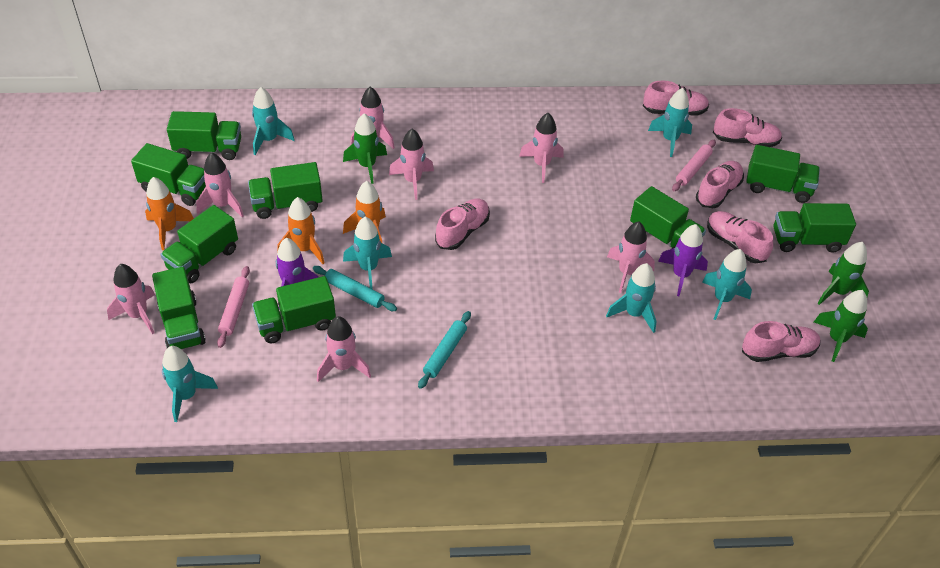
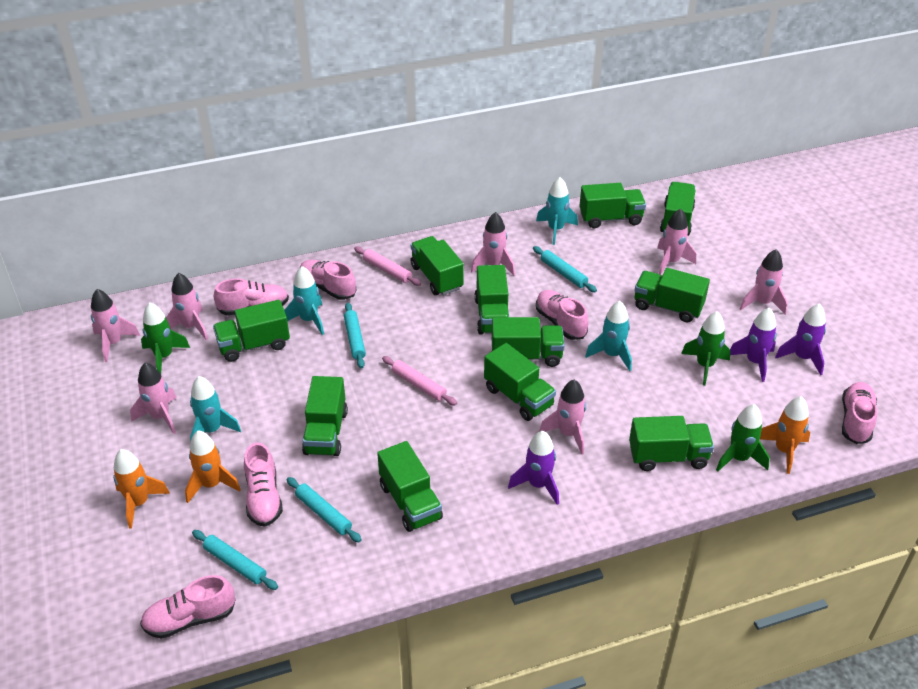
green truck: [131,143,206,206] [152,267,206,349] [161,205,238,283] [167,111,241,160] [248,162,323,219] [252,276,336,343] [630,186,706,249] [746,145,820,203] [773,203,856,253] = 9 -> [213,300,290,362] [302,376,348,456] [377,441,443,532] [410,236,464,295] [474,265,509,335] [484,343,556,421] [492,317,565,367] [579,183,646,228] [629,416,714,471] [635,268,710,323] [660,182,695,236] = 11
purple rocket: [276,238,319,310] [658,224,708,296] = 2 -> [508,431,559,505] [730,308,777,382] [775,303,826,375] = 3
turquoise rocket: [162,346,218,422] [252,87,295,155] [343,217,392,289] [606,263,656,333] [648,88,692,157] [702,249,752,320] = 6 -> [190,376,241,440] [284,266,324,335] [536,177,578,245] [585,301,632,371] = 4
turquoise rolling pin: [313,266,397,311] [418,311,471,389] = 2 -> [192,530,278,590] [287,477,362,542] [344,303,366,369] [533,246,597,292] = 4

